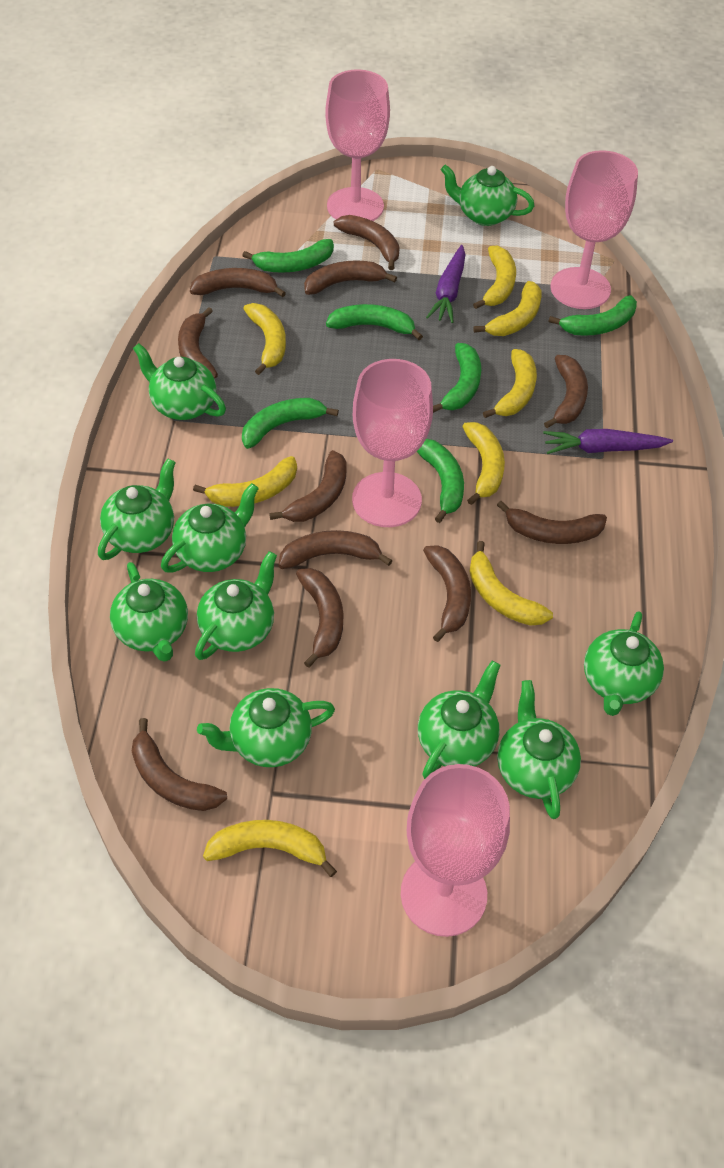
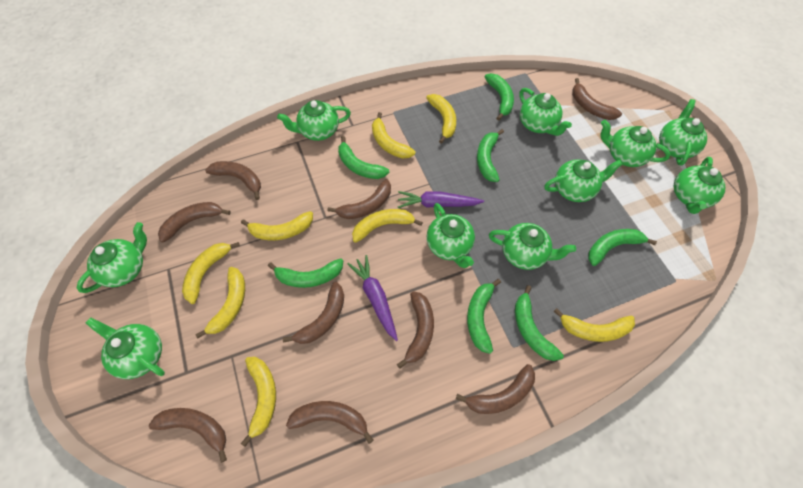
brown banana: [132,718,227,811] [178,307,218,378] [190,268,286,297] [269,450,346,522] [279,530,393,569] [296,568,343,668] [304,260,397,295] [334,215,400,270] [423,545,471,642] [497,501,607,544] [544,355,588,428] = 11 -> [149,408,227,463] [158,202,231,242] [205,161,261,200] [283,282,344,344] [286,401,373,444] [327,179,391,219] [397,291,434,369] [456,364,535,414] [572,78,622,120] = 9
green banana: [242,239,334,273] [242,398,339,449] [326,304,423,340] [417,438,464,523] [433,343,481,413] [548,295,637,336] = 6 -> [268,258,343,288] [338,136,389,179] [467,279,501,354] [477,129,504,182] [484,73,514,121] [515,285,564,361] [588,229,657,266] = 7
pink goblet: [325,69,390,221] [352,359,433,527] [401,764,510,937] [551,150,638,309] = 4 -> none = 0

